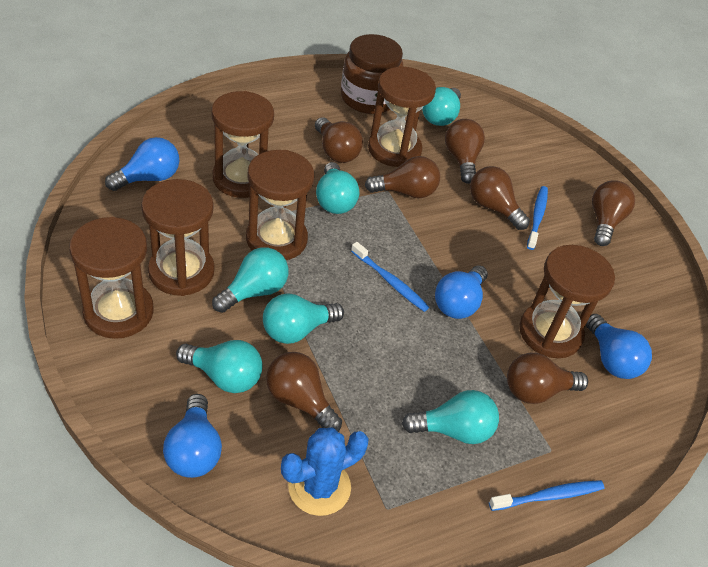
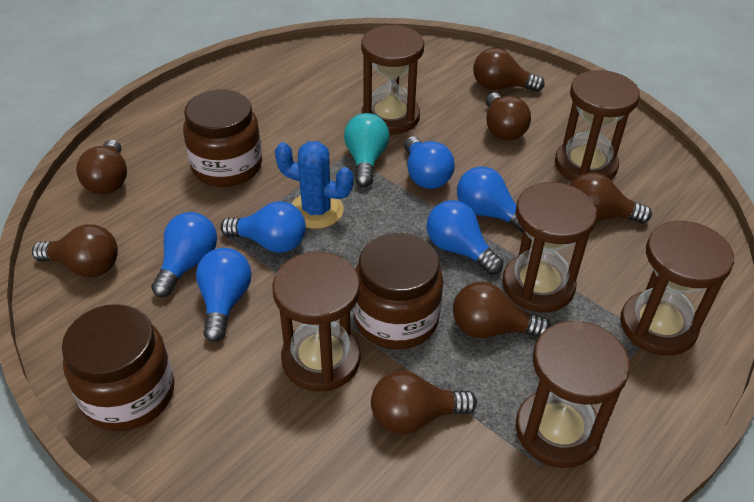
blue light bulb: [105,137,179,191] [163,394,222,478] [435,265,488,319] [586,314,652,379] = 4 -> [151,212,217,297] [196,248,251,342] [220,201,306,253] [404,136,455,189] [427,200,503,275] [457,167,524,233] = 6
blue toothbrush: [351,242,429,312] [489,480,604,511] [527,186,548,250] = 3 -> none = 0
brown jar: [341,34,403,114] = 1 -> [62,304,174,431] [183,89,262,187] [353,233,443,350] = 3
turquoise light bulb: [176,340,263,393] [212,247,288,313] [263,293,344,344] [316,162,359,214] [402,390,499,444] [422,87,461,126] = 6 -> [344,113,389,187] = 1

